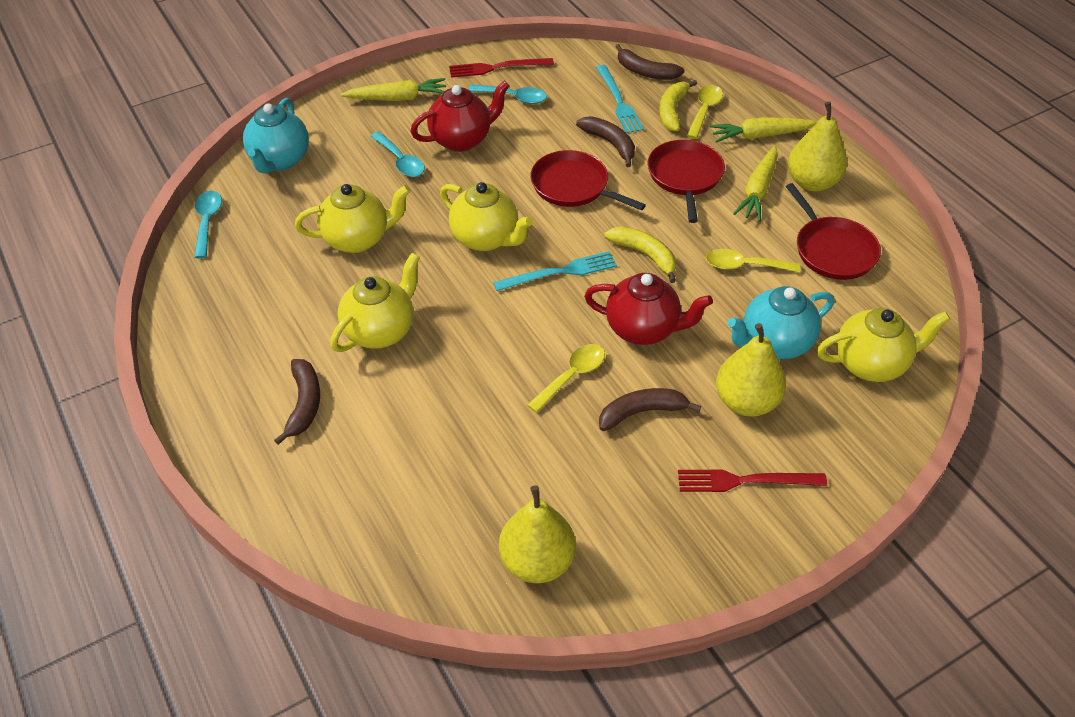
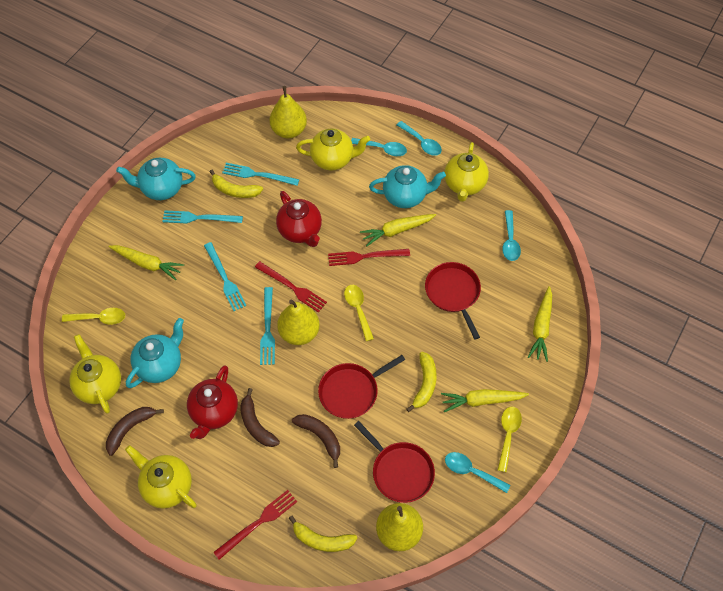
brown banana: [274,359,320,445] [576,116,635,167] [599,388,701,431] [615,44,685,80] = 4 -> [106,407,164,456] [240,388,280,447] [292,414,340,468] = 3
red fork: [449,58,554,78] [678,470,827,492] = 2 -> [213,490,297,560] [255,261,327,313] [328,249,410,266] = 3
turquoise fork: [493,251,617,291] [596,65,644,133] = 2 -> [162,210,243,224] [204,242,246,311] [222,163,299,186] [260,287,275,365] = 4
turquoise spoon: [194,191,222,258] [371,132,425,177] [468,84,547,104] = 3 -> [351,138,407,156] [397,121,442,156] [445,452,510,493] [502,210,521,261] = 4
turquoise teapot: [243,98,309,173] [728,286,834,359] = 2 -> [116,158,196,200] [126,318,184,388] [369,165,446,208] = 3
yellow banana: [604,226,676,283] [659,80,697,131] = 2 -> [210,170,263,198] [289,515,357,552] [406,352,437,412] = 3
yellow carrot: [341,78,446,101] [710,117,818,142] [733,145,778,221] = 3 -> [109,245,184,280] [360,214,436,246] [441,389,529,412] [528,286,552,362] = 4

